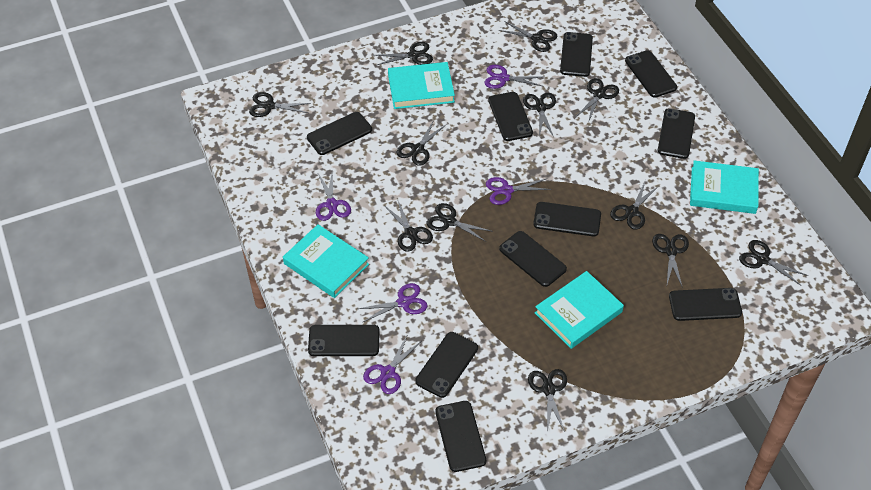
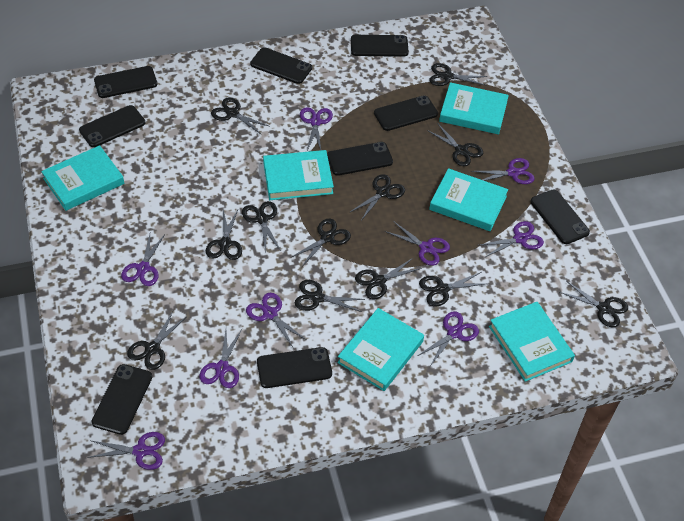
black phone: [307,112,372,155] [308,325,380,356] [415,332,478,398] [435,401,486,472] [488,92,533,141] [499,231,567,287] [533,202,601,236] [560,32,593,77] [625,50,677,97] [657,108,695,159] [669,288,742,321] = 11 -> [79,105,145,147] [92,364,152,435] [94,66,157,98] [250,47,312,84] [257,347,332,388] [327,142,393,176] [351,35,409,57] [374,95,438,131] [530,190,590,244] = 9
purple scissors: [316,172,351,221] [358,283,428,322] [363,334,420,394] [484,65,542,89] [486,177,551,205] = 5 -> [87,432,165,470] [121,234,165,286] [199,329,242,388] [246,293,306,349] [300,107,333,150] [385,221,450,266] [418,311,479,366] [471,158,535,184] [480,221,544,257] = 9
turquoise book: [283,224,369,298] [388,62,455,109] [535,271,624,349] [690,160,759,214] = 4 -> [41,145,124,211] [263,150,334,200] [337,308,424,391] [429,168,508,231] [439,82,509,134] [489,302,575,382] = 6

